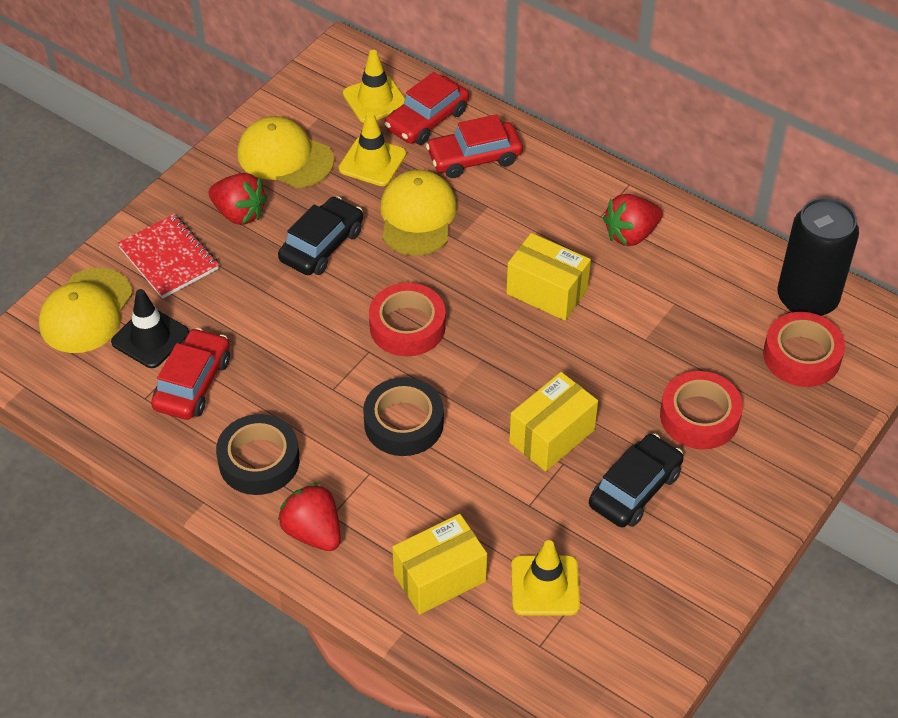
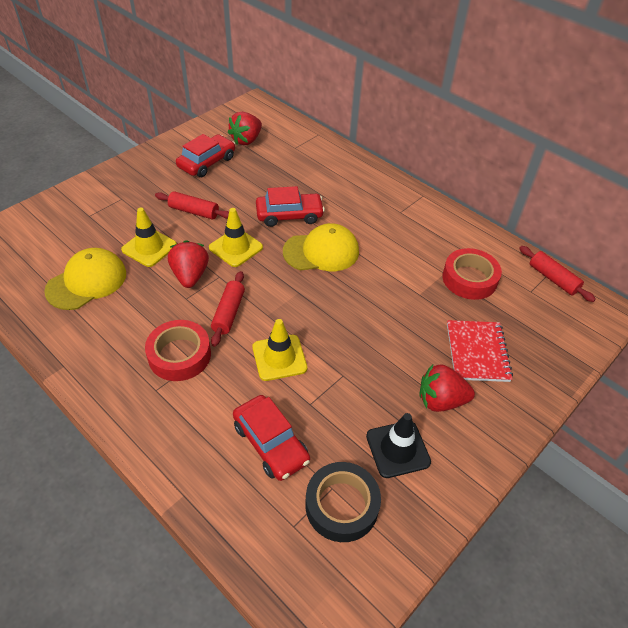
black can: [777,197,859,316] = 1 -> none = 0
black car: [278,196,363,275] [589,434,683,528] = 2 -> none = 0
black tape: [216,414,300,495] [363,377,444,456] = 2 -> [305,462,381,542] = 1
red rolling pin: none = 0 -> [155,191,229,219] [211,271,245,347] [519,246,596,302] = 3
red tape: [369,283,446,356] [660,371,743,449] [763,312,845,387] = 3 -> [145,320,211,381] [442,248,502,300] = 2
yellow box: [392,514,487,615] [506,233,591,321] [509,372,598,472] = 3 -> none = 0
yellow cap: [39,268,133,353] [237,116,334,188] [380,170,457,256] = 3 -> [44,248,126,310] [283,223,359,271] = 2

